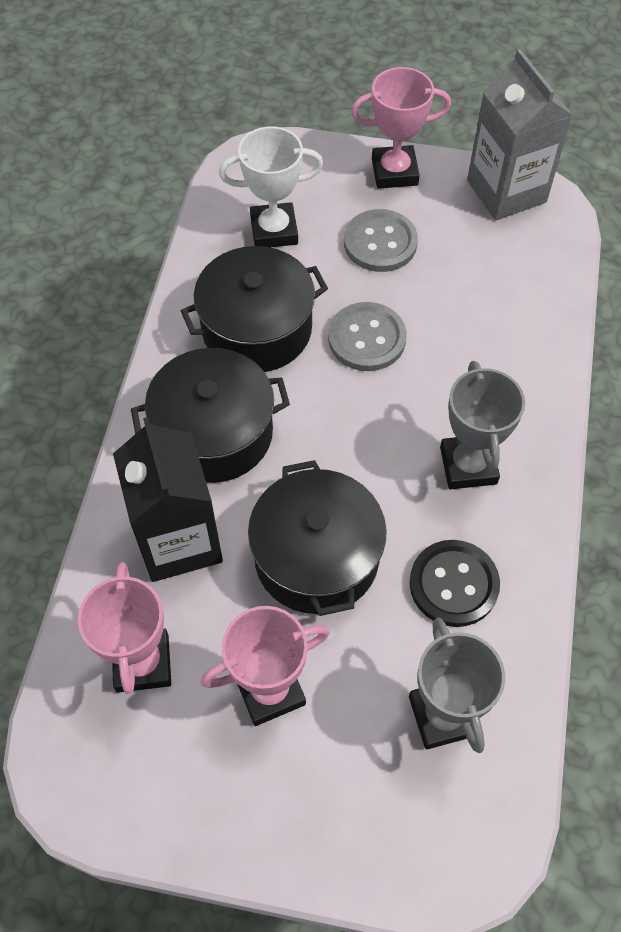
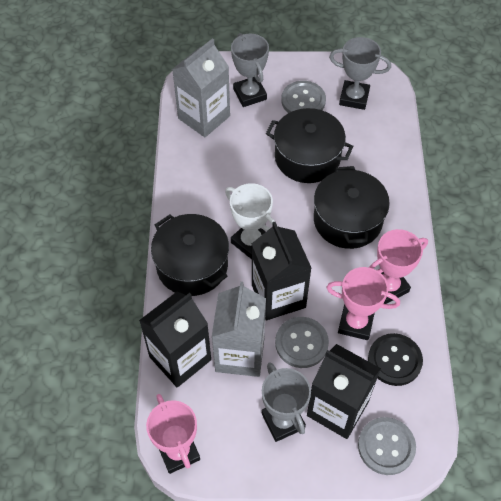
black carton: [113,417,223,582] = 1 -> [139,292,211,388] [252,222,311,320] [307,344,381,439] = 3
grey button: [328,302,407,371] [344,209,418,272] = 2 -> [275,317,329,368] [281,81,326,113] [358,417,416,475] = 3
grey carton: [467,49,572,220] = 1 -> [172,38,230,137] [212,282,266,377] = 2
grey trophy: [409,617,505,753] [440,361,525,489] = 2 -> [231,33,269,107] [262,362,311,442] [329,37,391,110] = 3

